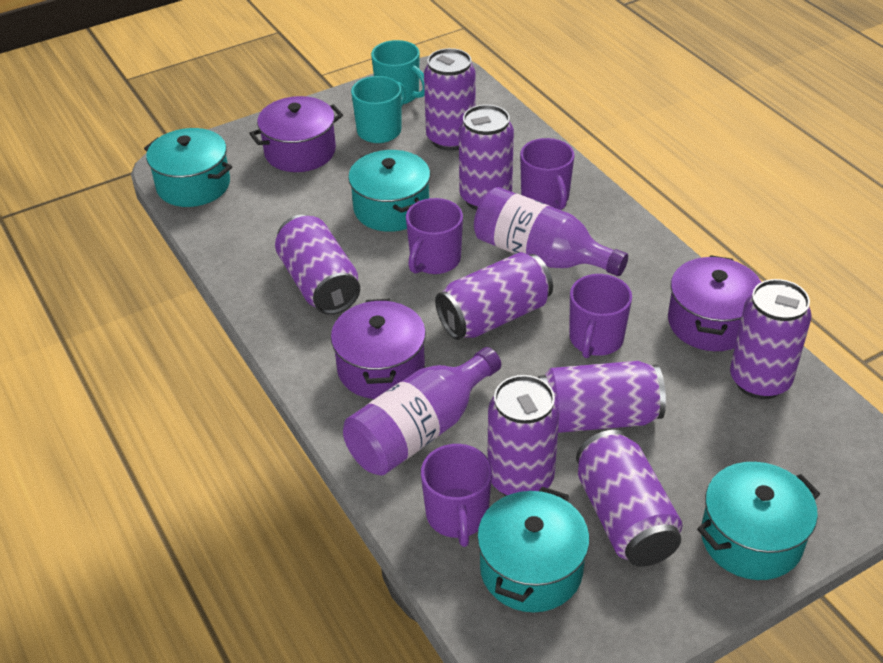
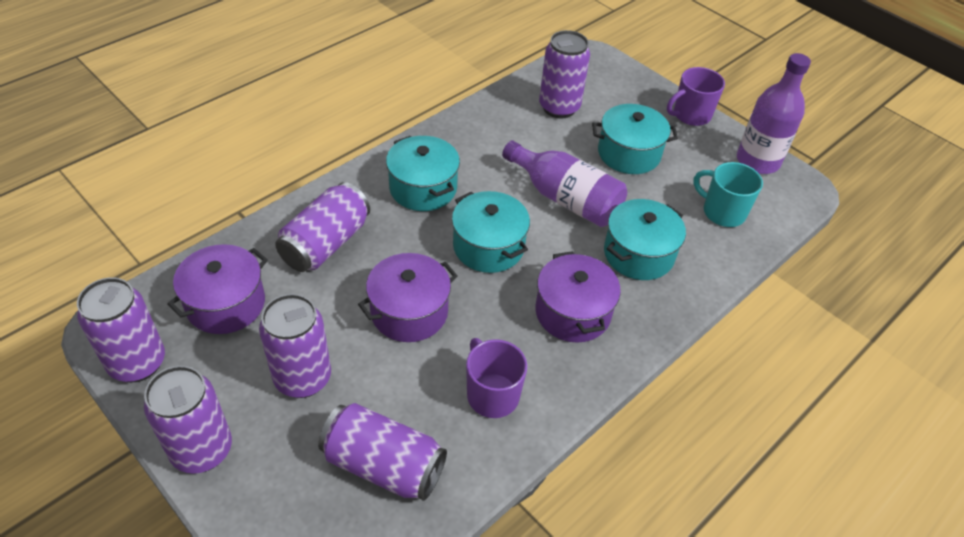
purple can: [275,215,360,315] [424,48,476,151] [435,252,553,340] [459,105,514,210] [488,375,560,496] [538,361,666,433] [576,430,682,567] [730,279,812,399] = 8 -> [77,277,165,382] [144,366,232,474] [259,294,331,398] [275,182,370,272] [318,403,447,501] [539,30,590,118] = 6
purple mug: [406,198,463,274] [421,444,492,547] [520,138,575,210] [569,274,632,358] = 4 -> [466,338,527,418] [667,67,725,126] = 2
turquoise mug: [351,76,406,143] [371,40,425,104] = 2 -> [693,162,763,227] = 1

